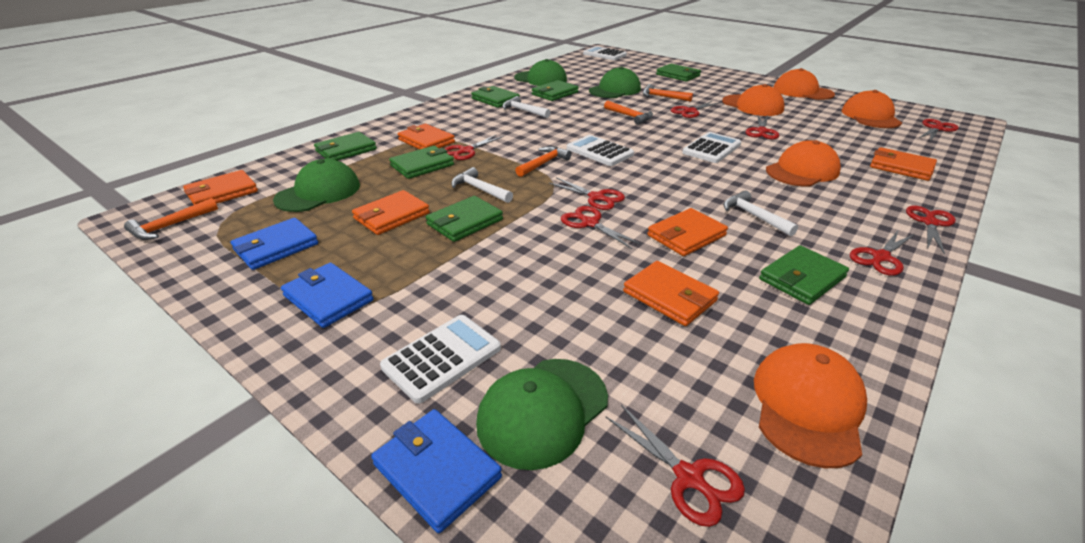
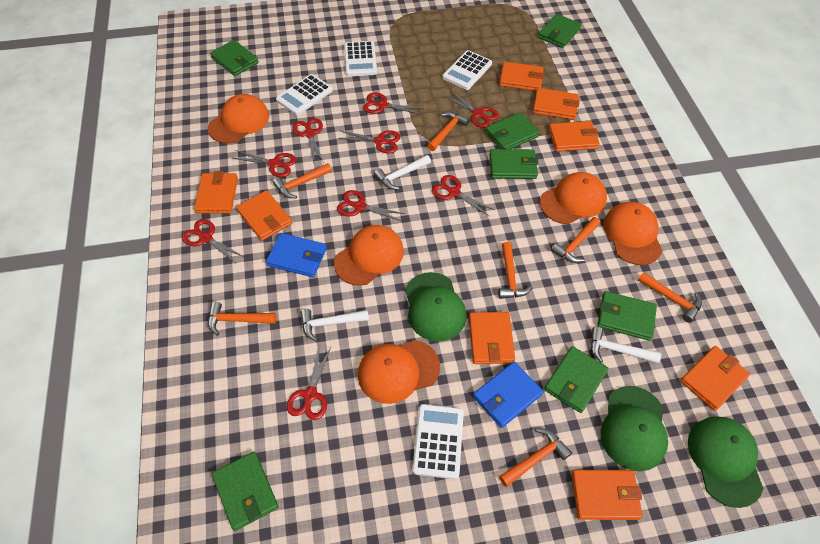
blue wallet: [230,218,318,270] [281,263,374,328] [371,409,502,533] = 3 -> [266,233,327,277] [473,362,543,428] = 2
green cap: [273,159,360,212] [476,359,608,470] [514,59,567,86] [589,67,641,98] = 4 -> [405,272,467,341] [600,386,668,471] [688,416,763,508] = 3
orange hammer: [124,198,218,240] [515,146,571,177] [604,101,653,125] [643,84,693,102] = 4 -> [208,302,276,336] [273,163,332,198] [427,112,470,151] [498,242,532,299] [499,428,572,487] [551,217,601,263] [638,272,702,323] = 7
orange wallet: [183,170,258,205] [352,190,430,235] [398,124,455,149] [623,261,719,326] [647,208,728,256] [870,147,937,181] = 6 -> [194,171,238,214] [236,190,292,241] [469,312,515,364] [499,62,544,91] [533,88,580,120] [548,121,600,152] [572,470,643,520] [680,346,750,411] = 8

